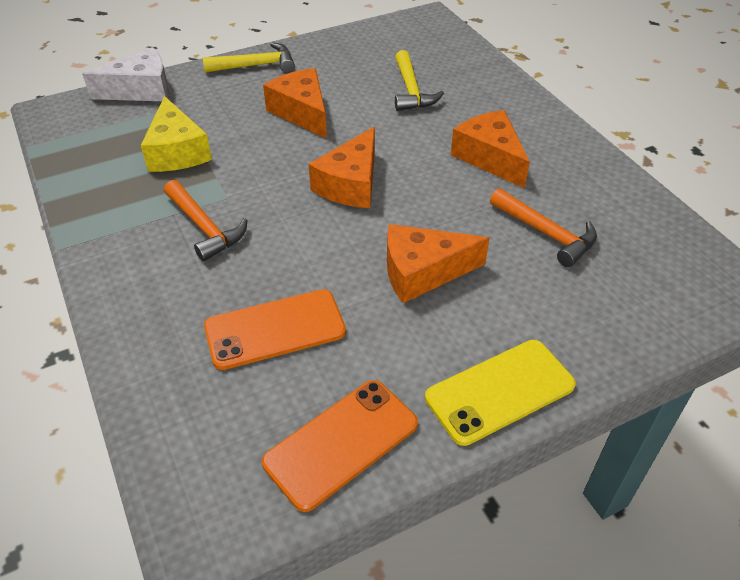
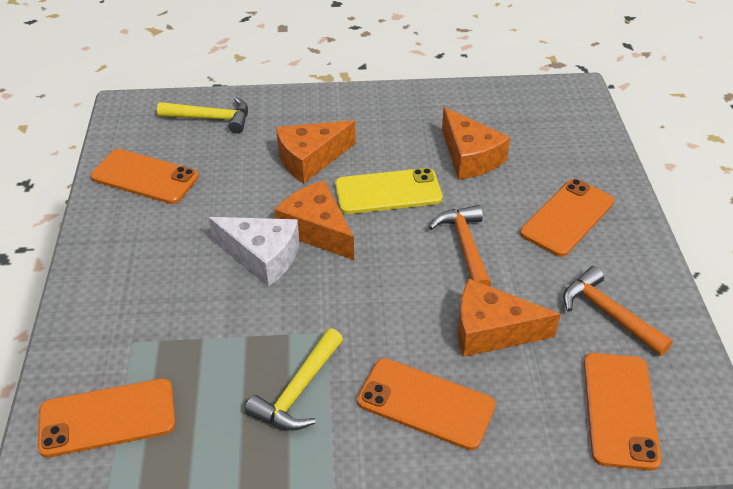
orange phone: [204,289,346,370] [262,380,418,512] = 2 -> [38,379,176,458] [91,149,199,204] [357,358,496,450] [520,179,614,257] [584,353,662,471] = 5
yellow cheese: [141,96,212,172] = 1 -> none = 0

